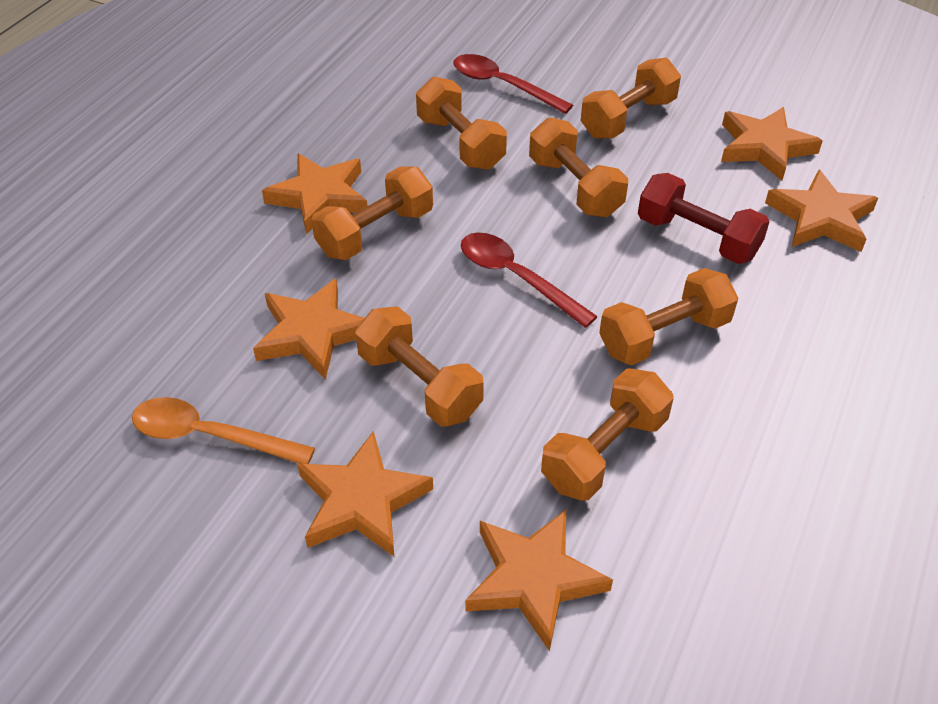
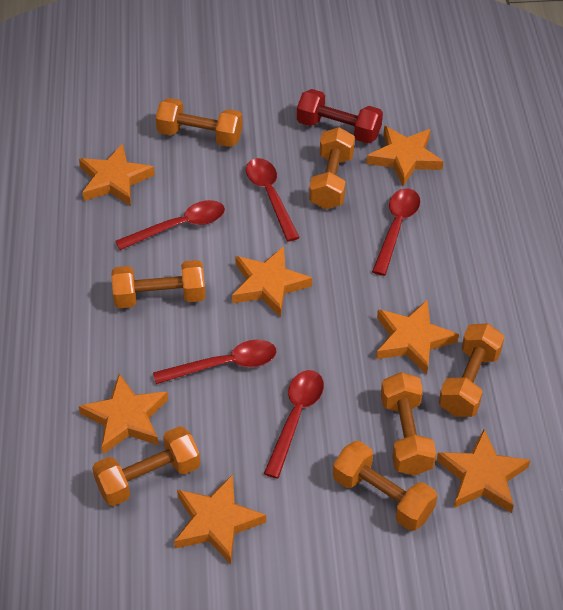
orange spoon: [132,397,315,464] = 1 -> none = 0
orange star: [253,278,365,380] [262,153,367,234] [297,431,433,556] [465,510,613,651] [721,107,823,180] [765,170,878,252] = 6 -> [79,144,155,206] [79,374,168,454] [174,474,266,565] [232,246,312,317] [366,126,444,186] [376,300,459,375] [437,429,530,513] = 7
red spoon: [454,54,573,114] [461,232,598,328] = 2 -> [115,200,225,250] [153,340,276,384] [246,158,300,242] [264,370,324,479] [372,188,420,276] = 5

